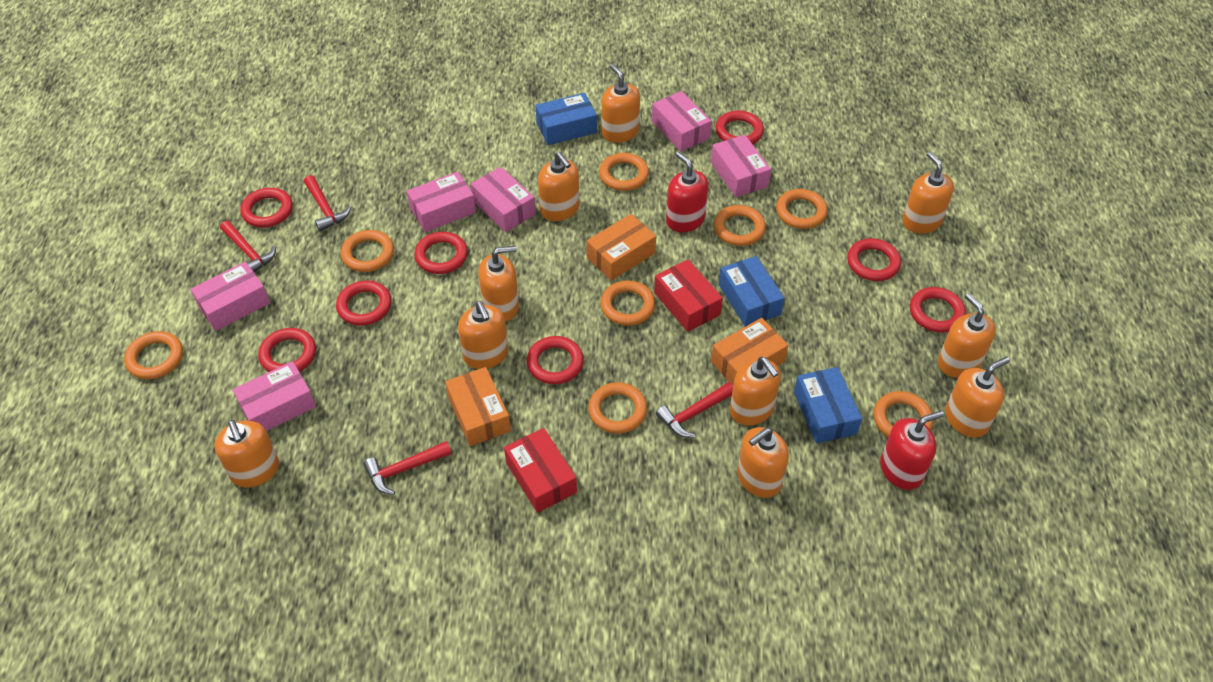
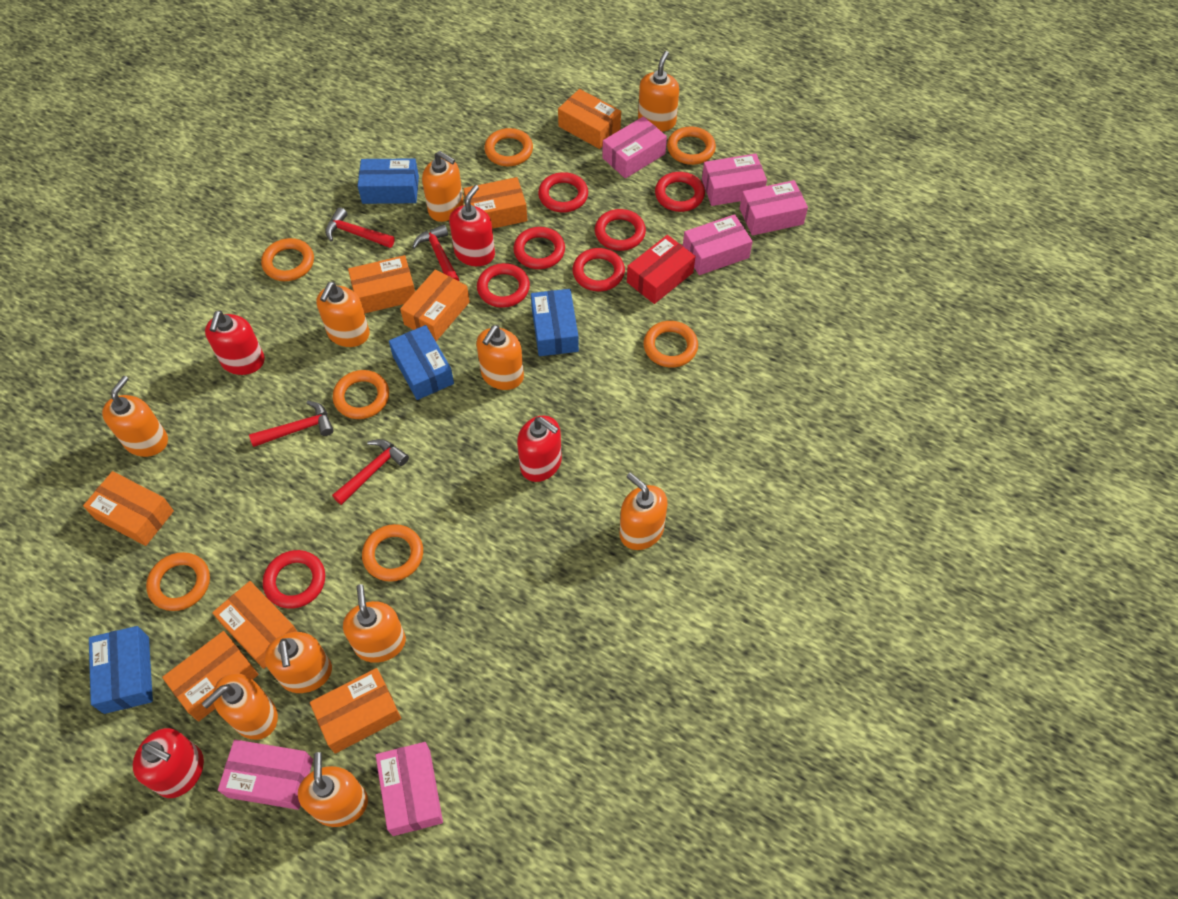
blue box: [536,93,597,145] [719,256,785,327] [794,367,862,444] = 3 -> [89,626,153,714] [358,158,419,204] [389,325,454,400] [531,289,579,356] = 4
orange box: [445,367,511,446] [587,214,656,281] [711,318,788,385] = 3 -> [83,471,174,546] [162,631,259,722] [212,581,298,669] [310,668,401,754] [348,255,415,314] [400,269,470,341] [464,177,527,229] [558,89,621,149] = 8
orange ring: [124,331,183,379] [341,230,394,272] [588,382,647,434] [599,153,649,191] [600,280,655,326] [714,205,766,246] [776,189,828,229] [873,391,933,437] = 8 -> [146,552,210,611] [261,238,314,281] [333,370,389,419] [362,524,423,582] [484,128,533,166] [643,321,698,368] [667,126,716,165] = 7
red box: [504,428,577,513] [654,260,723,332] = 2 -> [627,235,696,304] = 1
red ring: [241,188,293,228] [258,328,316,372] [336,280,391,326] [414,232,468,274] [526,336,584,384] [715,111,764,144] [847,238,901,281] [910,287,966,333] = 8 -> [263,550,325,609] [477,263,530,308] [513,227,565,269] [538,172,588,212] [573,248,625,291] [595,209,646,251] [655,172,705,212] = 7
red soap dispenser: [666,152,708,232] [880,411,944,490] = 2 -> [133,728,204,798] [205,311,265,375] [449,185,495,266] [517,416,562,482] = 4

